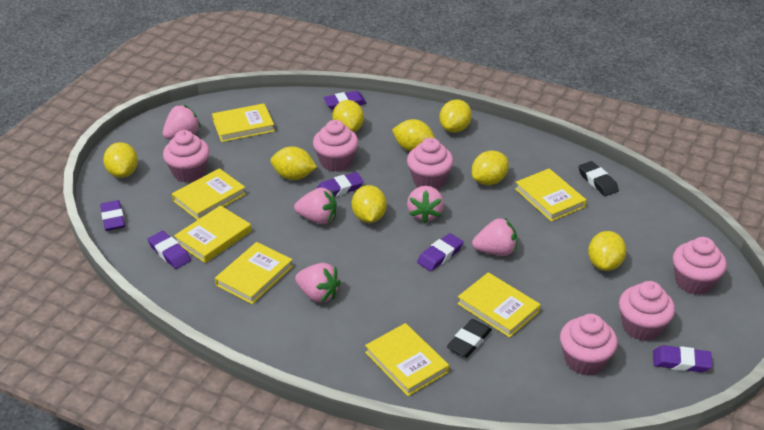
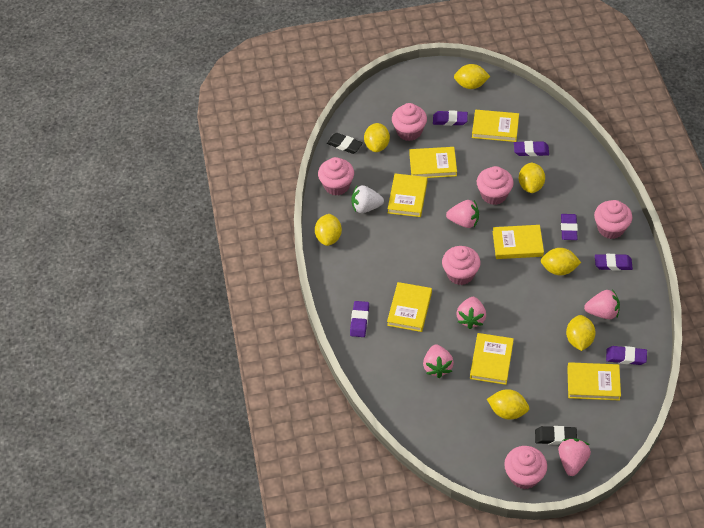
white strawberry: none = 0 -> [351,185,384,213] = 1
yellow lemon: [103,142,138,178] [271,146,317,180] [332,100,364,132] [352,185,387,223] [392,119,435,151] [439,100,472,133] [472,151,509,185] [588,231,626,271] = 8 -> [315,214,342,246] [364,123,390,152] [454,64,490,89] [487,389,529,420] [519,162,545,193] [541,248,581,275] [566,315,596,351] = 7

